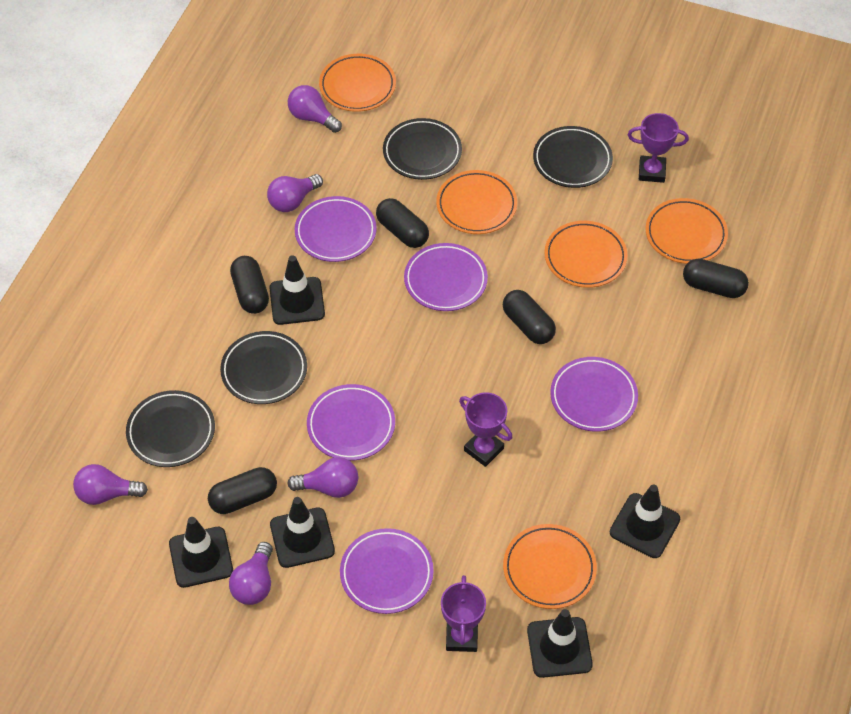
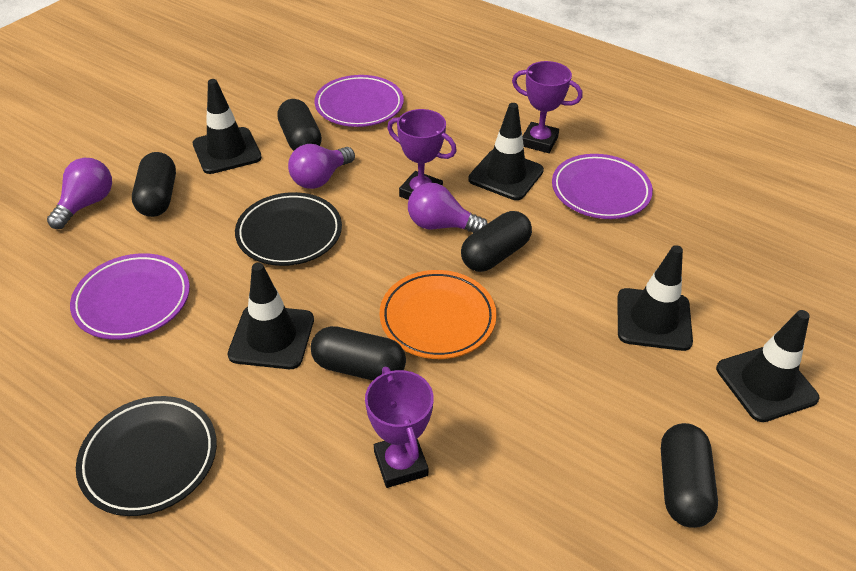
black plate: [126,390,215,467] [220,331,307,404] [383,118,462,180] [533,126,613,188] = 4 -> [76,396,217,516] [235,192,342,266] = 2
orange plate: [319,54,396,112] [436,170,517,234] [503,524,597,609] [544,221,627,288] [646,198,728,264] = 5 -> [380,270,497,359] = 1
purple light bulb: [73,464,148,505] [229,542,273,605] [267,174,323,212] [288,85,342,133] [288,457,358,498] = 5 -> [47,158,112,229] [288,144,355,189] [408,183,488,233] = 3
purple plate: [295,196,377,262] [307,384,395,461] [340,528,434,614] [404,243,488,311] [550,357,638,432] = 5 -> [70,253,190,340] [315,75,404,127] [552,154,653,219] = 3

